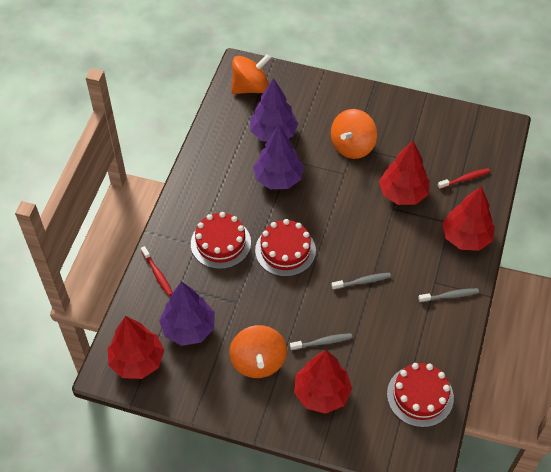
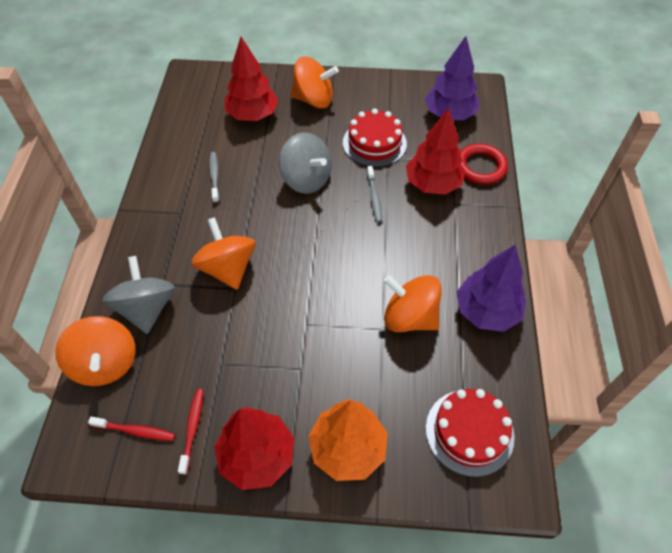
grey spinning top: none = 0 -> [102,256,175,334] [279,132,332,194] = 2
grey toothbrush: [290,333,352,350] [331,273,391,290] [418,288,479,302] = 3 -> [209,152,219,203] [367,166,382,223] = 2
orange spinning top: [229,325,287,378] [231,54,271,94] [331,109,377,159] = 3 -> [55,316,136,386] [191,217,255,290] [290,57,339,108] [384,275,442,332] = 4
orange tree: none = 0 -> [308,399,388,481] = 1
purple tree: [159,281,215,346] [250,78,299,142] [253,125,304,189] = 3 -> [425,36,479,120] [457,245,526,332] = 2
red cake: [191,212,251,269] [255,219,316,277] [387,363,454,427] = 3 -> [343,108,407,167] [426,389,515,477] = 2
red ring: none = 0 -> [460,144,508,185] = 1
red tree: [108,316,164,379] [294,350,352,414] [379,141,430,205] [442,186,495,251] = 4 -> [214,407,294,490] [225,37,279,121] [406,107,466,195] = 3

